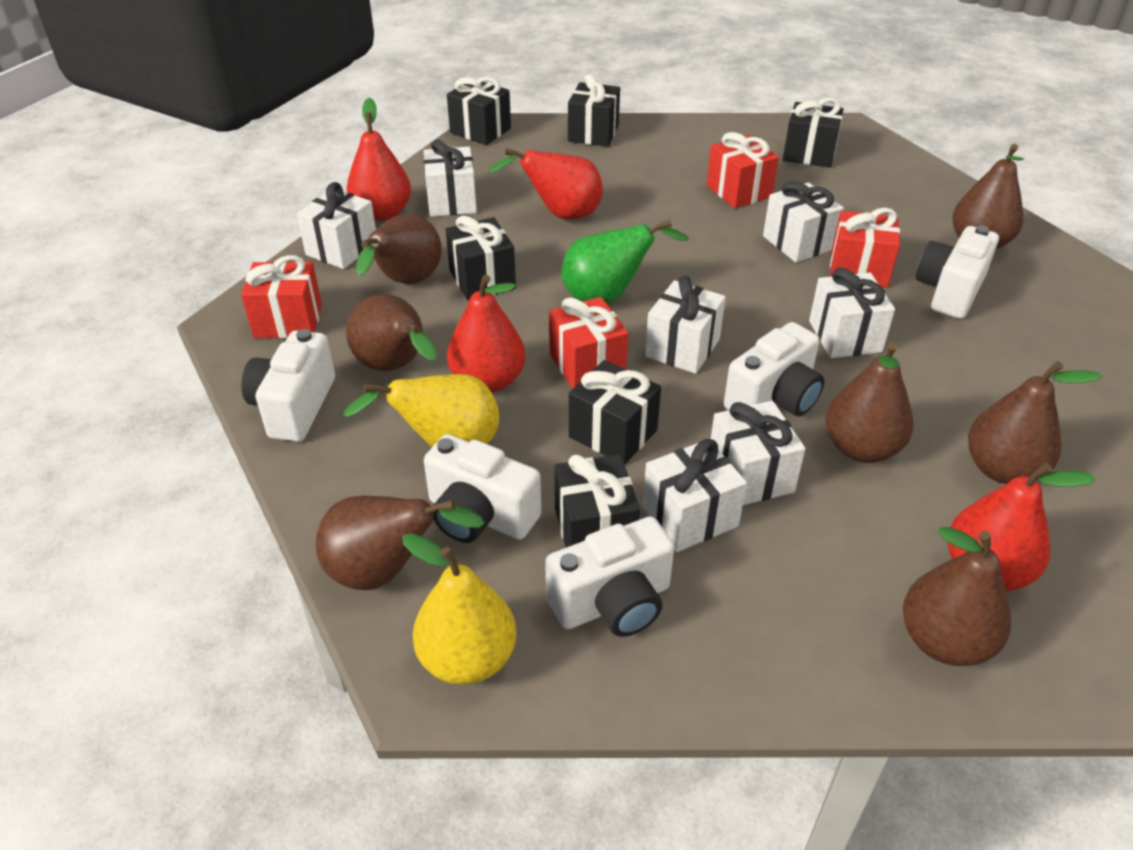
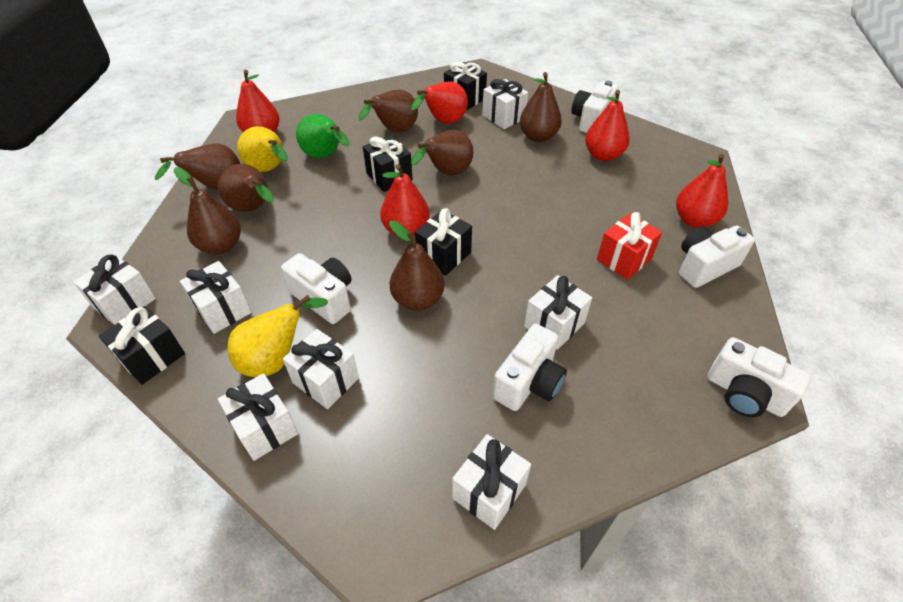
black gift: [446,215,516,301] [447,77,511,145] [554,454,640,547] [568,74,620,147] [569,360,661,465] [783,98,843,168] = 6 -> [99,306,185,385] [363,135,413,192] [415,208,472,276] [444,62,487,110] = 4
red gift: [241,255,322,338] [549,297,628,389] [706,132,779,209] [830,208,900,287] = 4 -> [597,212,662,280] = 1
red pear: [347,98,411,221] [447,274,526,393] [488,148,603,219] [948,462,1096,591] = 4 -> [236,70,279,133] [380,164,430,236] [411,81,468,124] [585,90,630,161] [676,154,728,228] = 5

